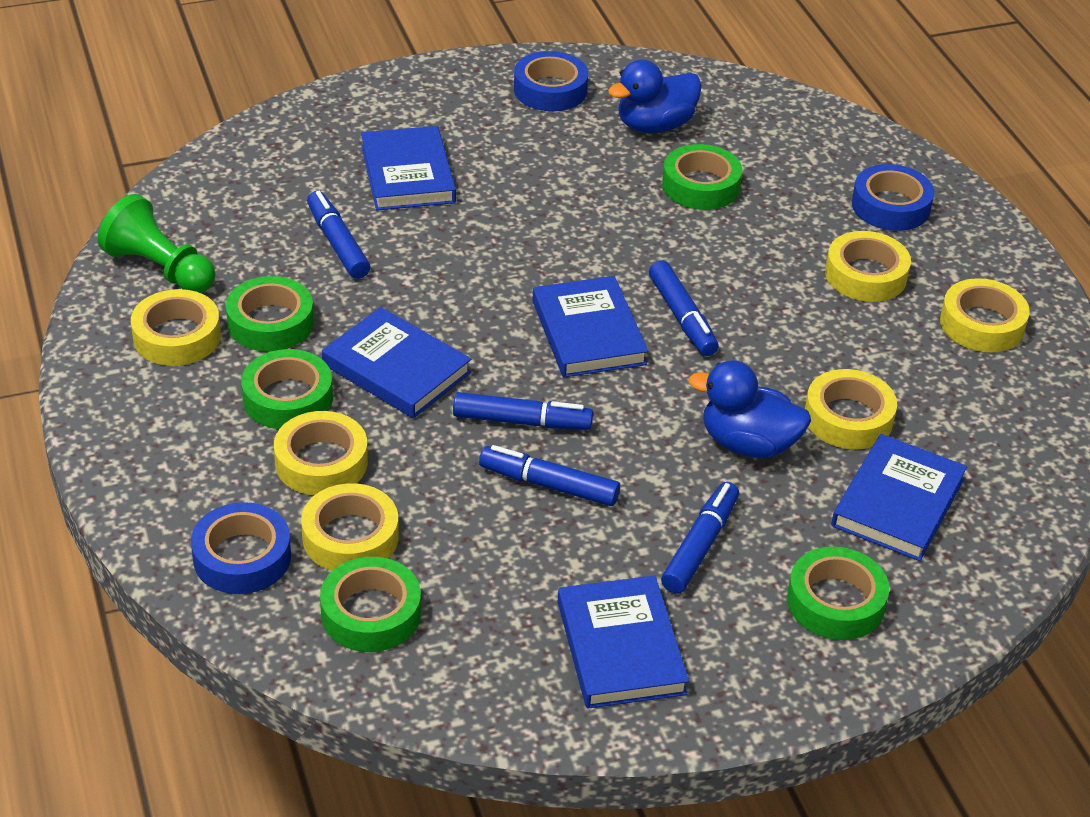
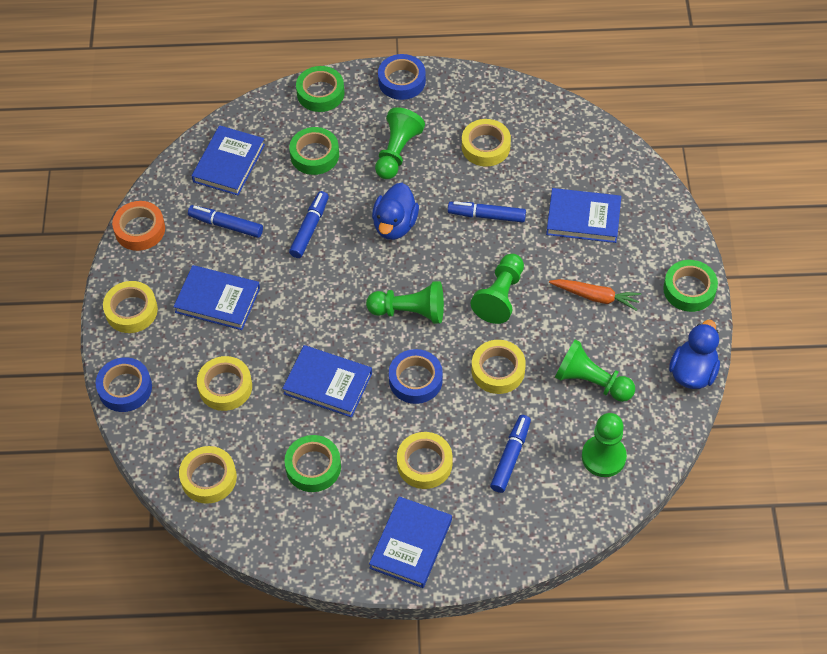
blue marker: [307,191,370,279] [453,392,593,430] [479,445,620,506] [649,261,719,356] [661,482,739,594] = 5 -> [188,205,263,238] [289,191,329,258] [448,201,526,222] [490,415,531,493] = 4
green pawn: [98,194,215,293] = 1 -> [366,281,444,324] [375,107,425,179] [470,254,524,324] [555,340,635,402] [582,413,627,477] = 5
green tape: [226,276,314,352] [241,349,333,429] [320,557,421,652] [662,144,742,210] [787,547,889,640] = 5 -> [284,435,341,492] [289,127,339,175] [296,66,345,112] [663,260,718,312] = 4
orange carrot: none = 0 -> [549,279,641,311] = 1
orange tape: none = 0 -> [112,201,165,251] = 1

